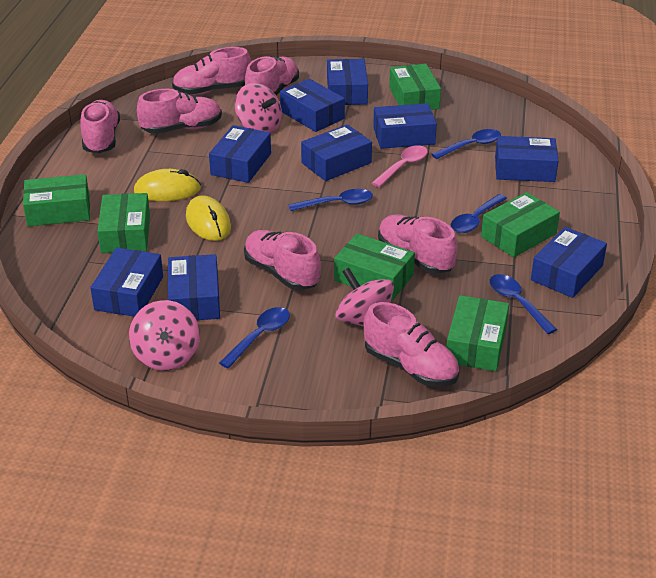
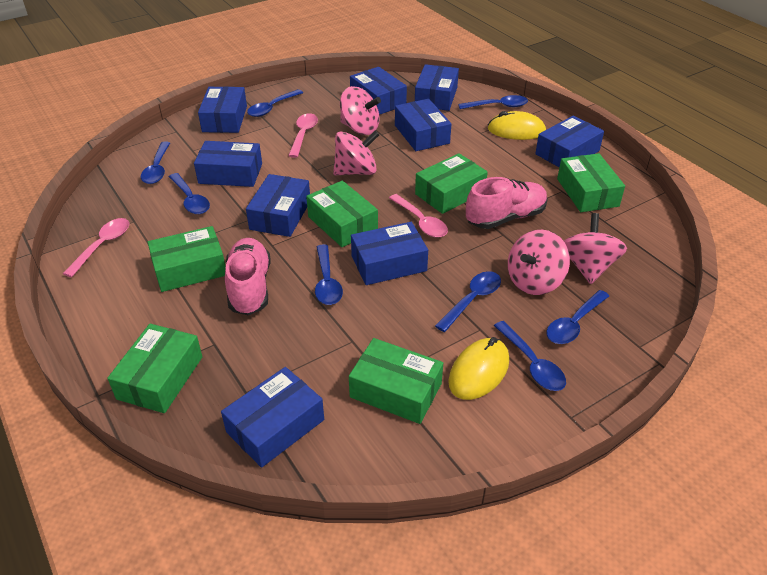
blue spoon: [219,307,290,369] [288,189,373,211] [431,129,501,159] [451,194,507,233] [490,274,557,334] = 5 -> [141,142,170,184] [169,173,210,214] [247,89,303,117] [315,244,343,305] [435,271,501,332] [458,95,528,109] [494,321,566,391] [546,290,609,344] = 8
pink shoe: [80,100,120,154] [137,89,222,134] [172,47,251,95] [244,230,321,290] [245,56,299,96] [364,302,459,387] [378,215,458,274] = 7 -> [225,238,270,315] [466,177,548,229] = 2
pink spinning top: [129,300,200,370] [235,83,282,134] [335,268,394,327] = 3 -> [333,130,379,175] [340,86,381,135] [508,230,570,295] [564,213,627,284] = 4
pink spoon: [372,145,428,187] = 1 -> [63,218,129,277] [288,113,318,158] [389,194,448,238] = 3

